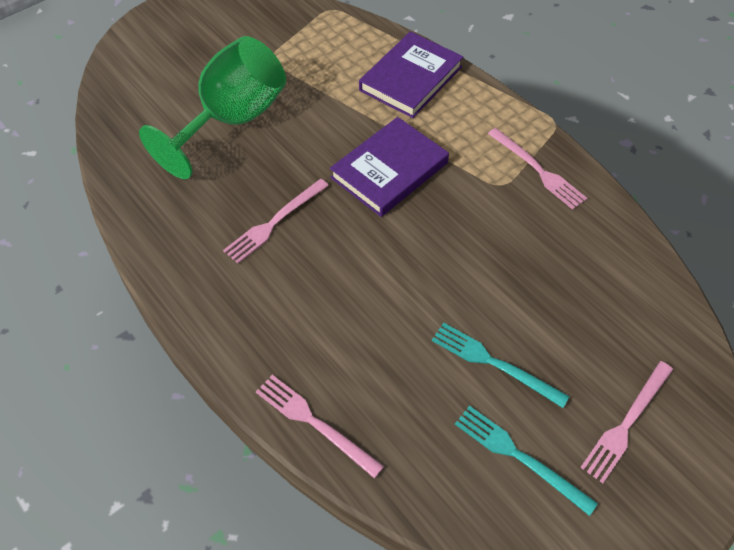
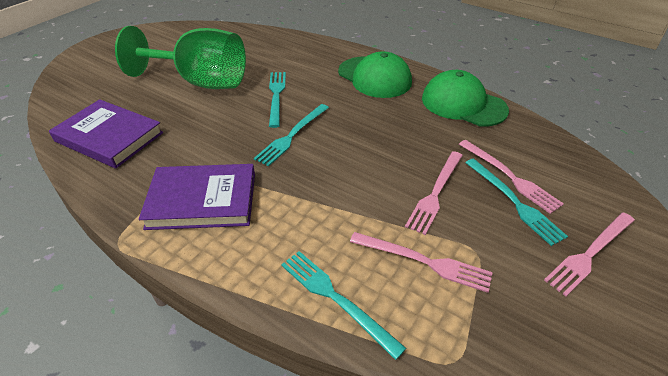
green cap: none = 0 -> [338,51,412,98] [422,70,509,126] = 2
turquoise fork: [432,323,570,408] [455,405,598,516] = 2 -> [254,104,329,166] [269,72,286,128] [281,251,406,360] [465,158,568,246] = 4

